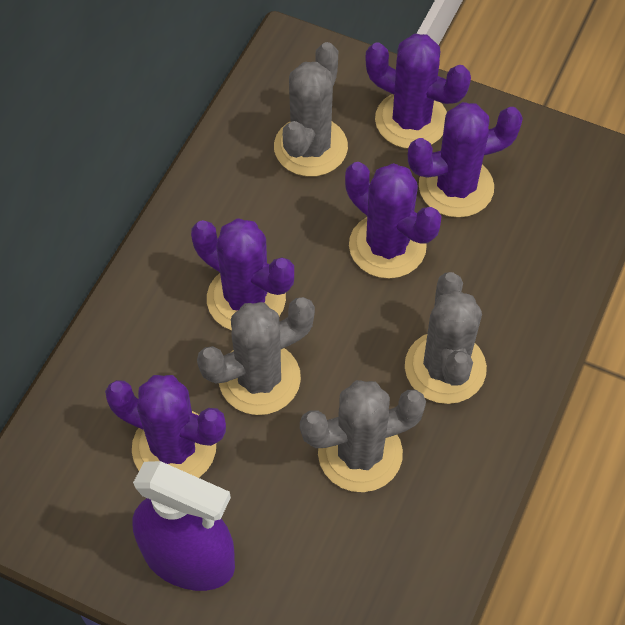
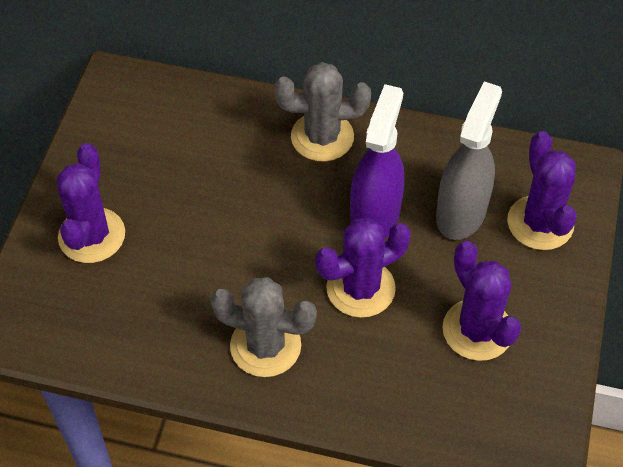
grey cactus: [197,297,315,415] [274,42,348,177] [300,380,426,492] [405,272,487,404] = 4 -> [210,277,317,377] [274,62,371,162] = 2
grey spray bottle: none = 0 -> [436,82,502,240] = 1
purple cactus: [105,375,226,478] [191,218,294,331] [345,162,442,279] [365,34,471,149] [408,102,523,218] = 5 -> [56,143,125,263] [315,218,411,318] [442,241,522,361] [507,131,577,250] = 4

